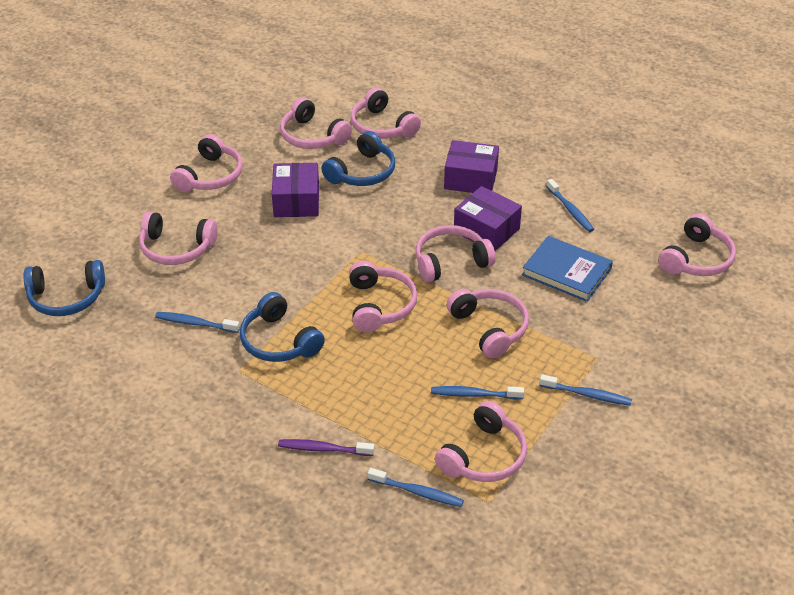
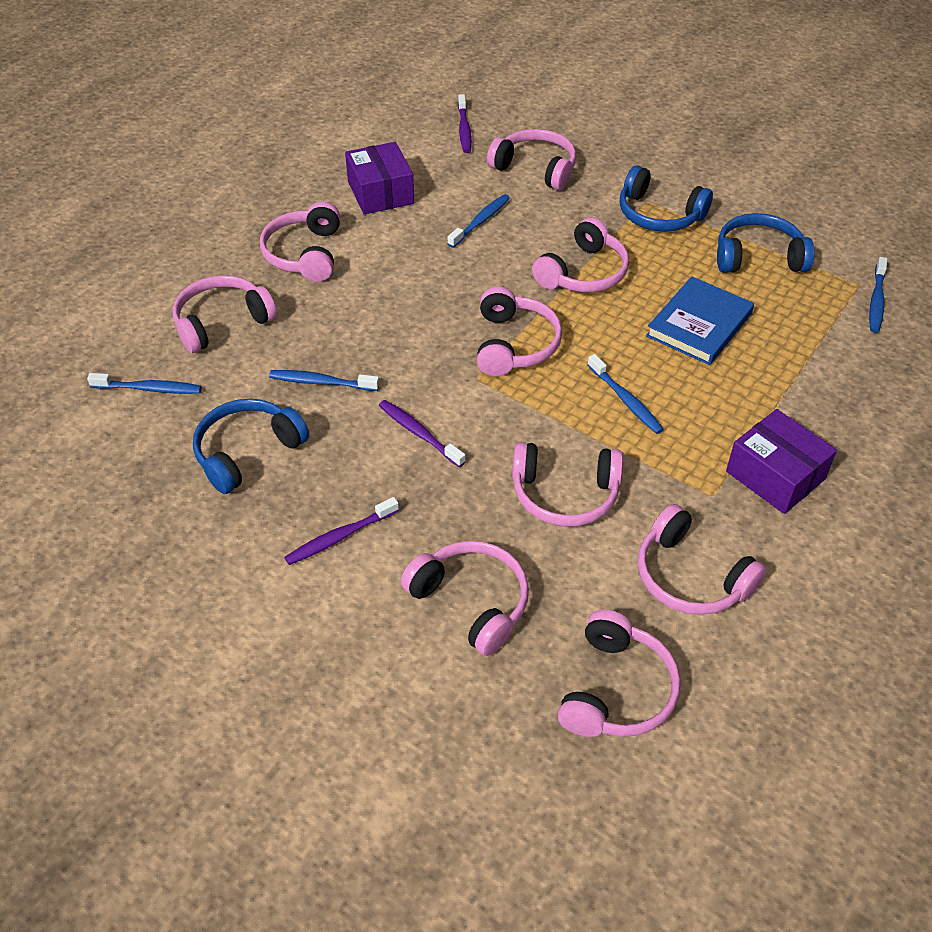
purple box: [272,163,319,217] [444,140,499,193] [454,186,522,251] = 3 -> [345,142,414,214] [726,409,837,514] = 2
purple toothbrush: [278,439,374,456] = 1 -> [284,497,399,565] [379,400,466,467] [458,94,472,153] = 3

